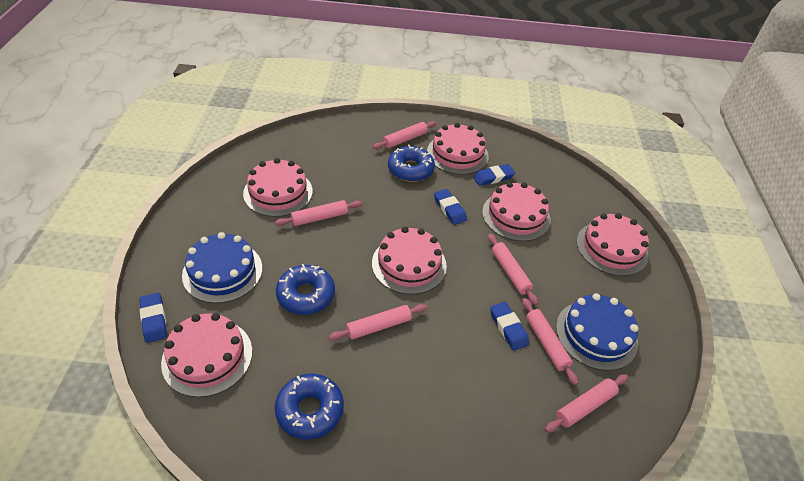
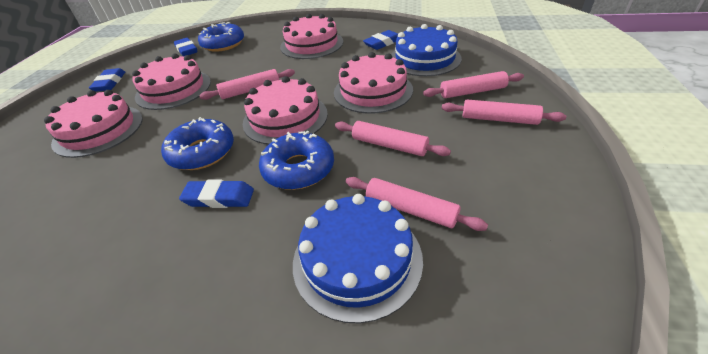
pink cake: [161,313,252,397] [243,158,313,217] [372,227,447,294] [427,123,489,175] [482,182,551,241] [576,213,649,276] = 6 -> [44,90,143,158] [132,53,211,110] [243,76,328,145] [280,14,343,59] [334,52,413,114] = 5
pink rolling pin: [275,200,362,226] [329,304,427,341] [373,121,436,149] [488,234,538,305] [522,298,578,385] [545,374,628,433] = 6 -> [199,69,295,100] [335,121,451,156] [346,177,488,231] [423,71,524,98] [441,100,566,125] = 5

